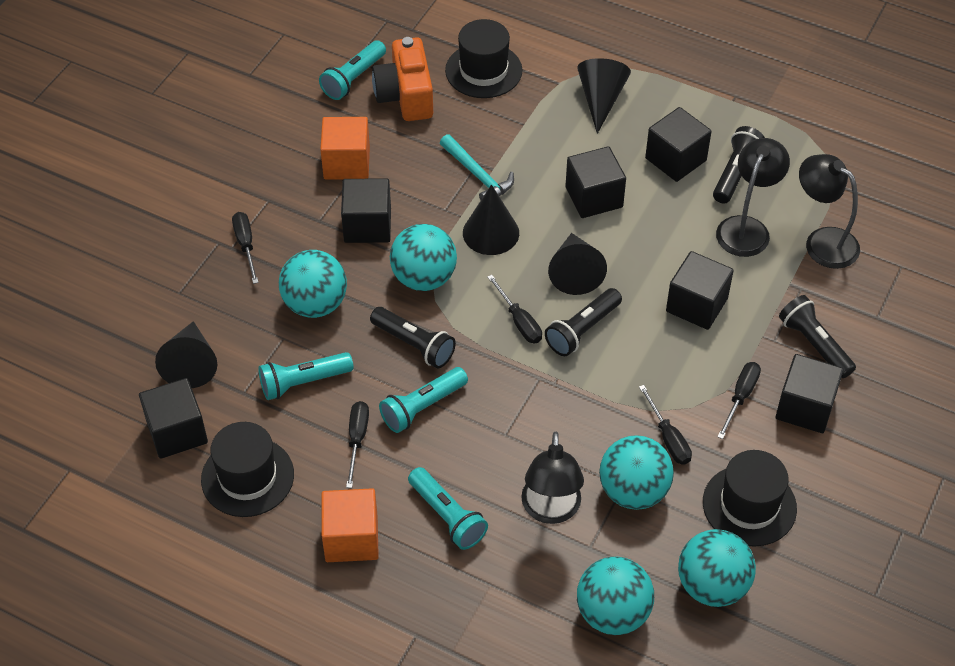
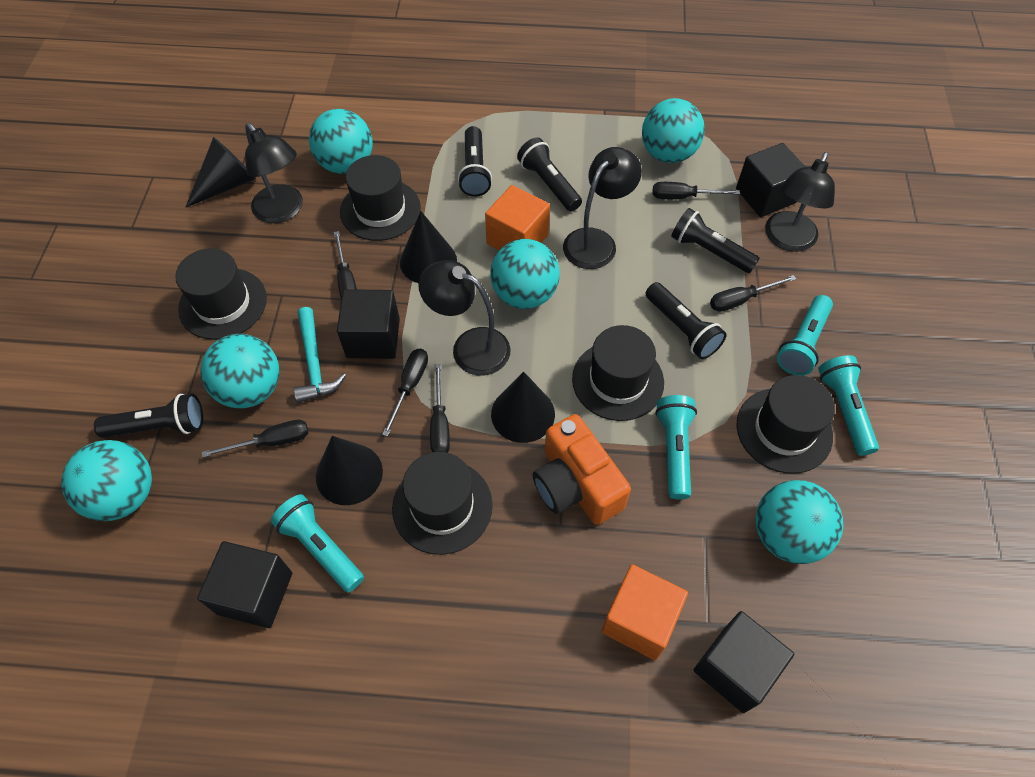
black cube: [139,378,208,459] [341,178,391,243] [566,146,626,218] [645,107,712,182] [666,251,734,330] [776,354,844,433] = 6 -> [197,541,292,628] [337,289,400,359] [694,611,794,713] [736,143,805,217] = 4
black flashlight: [370,307,456,368] [545,288,622,356] [713,126,765,204] [779,295,856,378] = 4 -> [94,393,203,438] [458,126,492,197] [517,138,582,211] [646,282,727,359] [671,208,759,273] = 5
black hat: [201,422,294,517] [445,19,522,98] [703,450,797,547] = 3 -> [175,248,267,340] [340,155,421,241] [392,452,493,555] [572,325,664,421] [736,375,835,474] = 5
black lamp: [521,432,584,524] [716,138,790,257] [799,154,860,269] = 3 -> [245,123,303,223] [418,260,511,376] [563,147,642,269] [765,152,835,252] = 4
black screwdriver: [232,212,259,284] [346,401,369,488] [487,275,542,343] [639,385,692,465] [717,362,761,439] = 5 -> [202,420,308,458] [334,231,357,299] [382,349,428,436] [430,364,450,453] [652,182,740,199] [710,275,796,312] = 6
turquoise ball: [279,250,347,318] [390,224,457,291] [577,557,654,635] [599,435,674,510] [678,529,756,607] = 5 -> [61,440,152,521] [200,334,279,408] [309,109,373,174] [490,239,560,309] [642,98,705,163] [755,480,843,564] = 6

